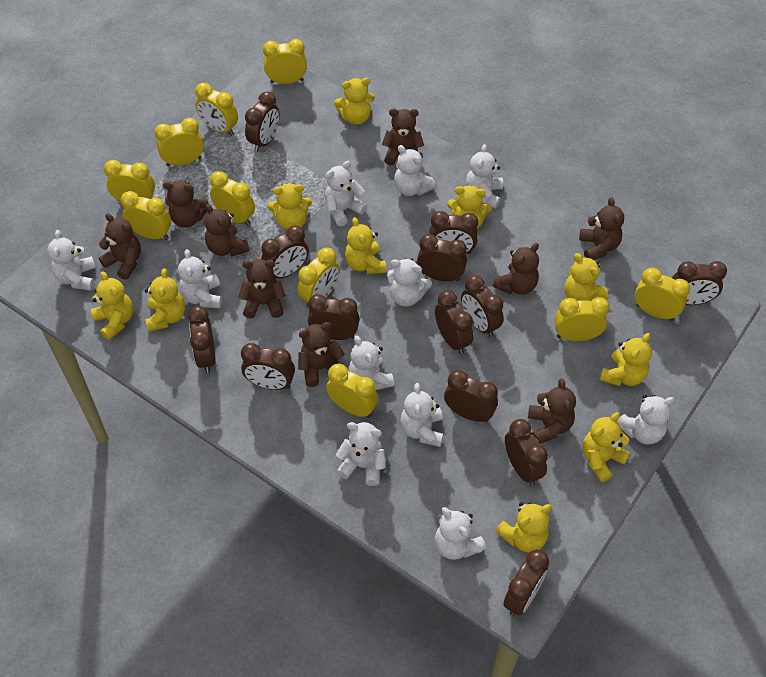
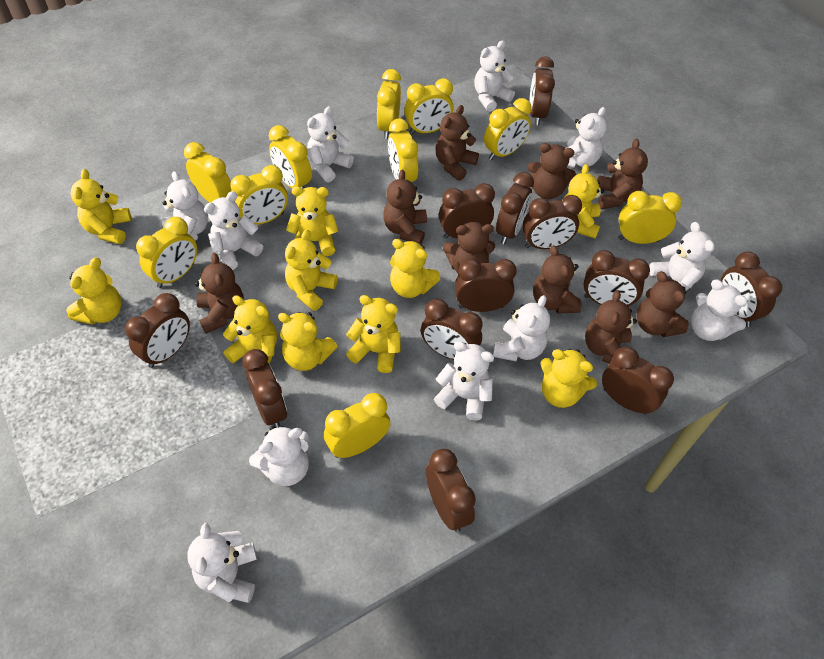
brown clock: [188,306,215,373] [241,343,295,390] [245,91,279,152] [261,225,309,279] [308,294,360,340] [417,234,467,282] [429,211,478,254] [435,290,473,354] [444,370,498,422] [461,275,504,337] [503,550,549,616] [505,419,548,486] [672,261,727,305] = 13 -> [125,293,190,368] [242,349,287,428] [421,299,483,360] [426,449,476,532] [439,183,495,239] [455,259,517,312] [496,172,534,244] [522,195,582,249] [529,56,555,125] [584,250,650,307] [602,347,674,415] [720,251,782,327] = 12

